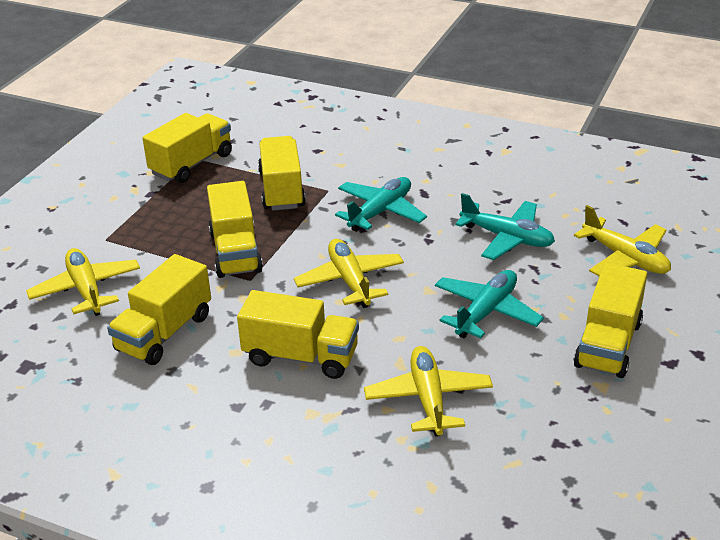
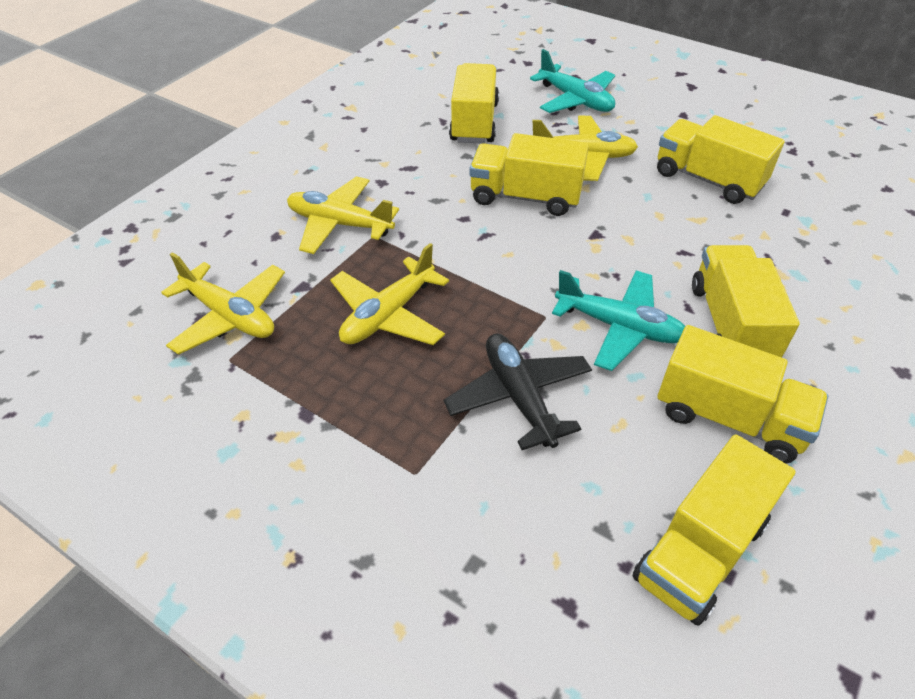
black plane: none = 0 -> [444,334,592,450] = 1
turquoise plane: [335,177,427,232] [435,270,544,338] [455,193,555,260] = 3 -> [530,49,615,113] [552,270,685,371] = 2

